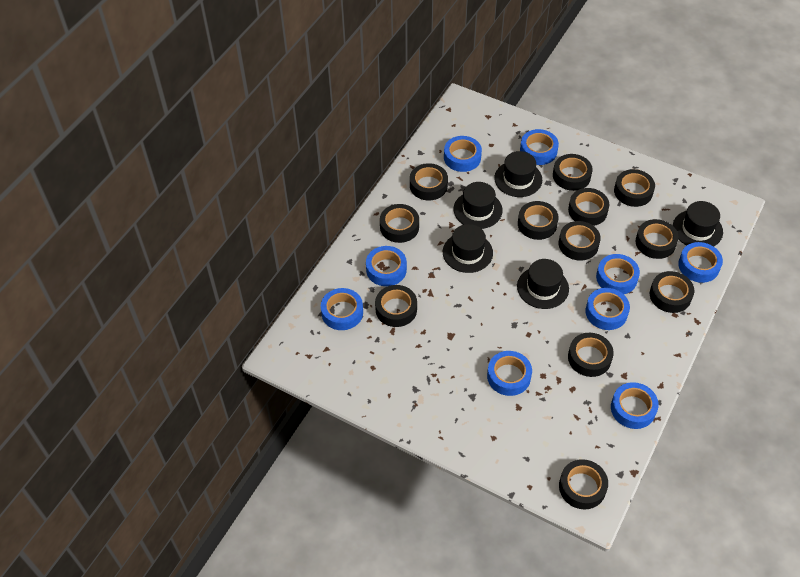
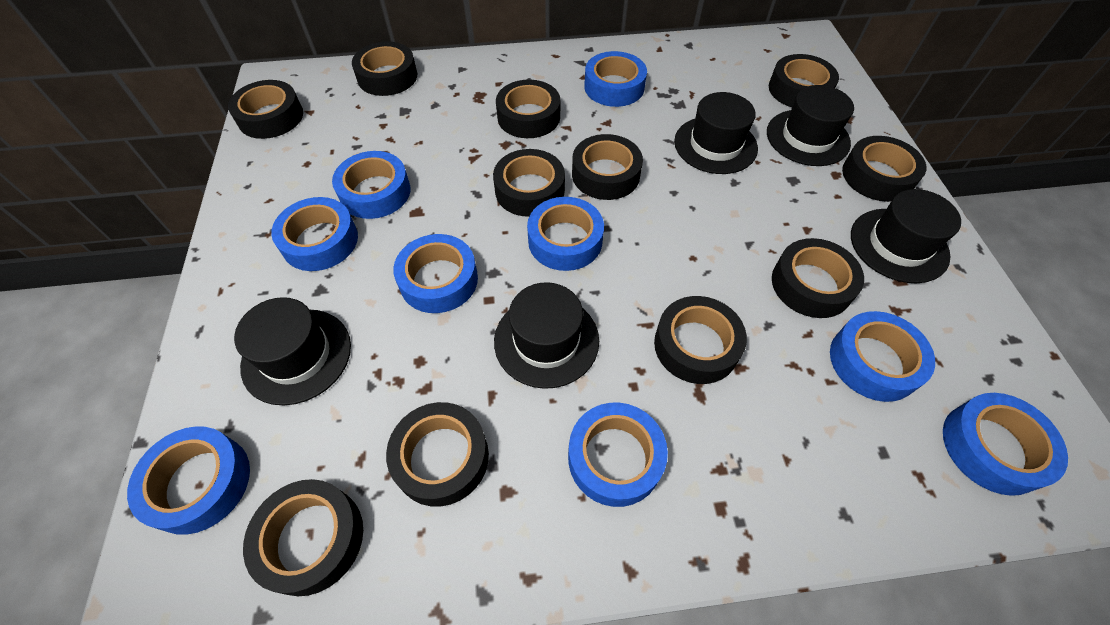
black tape: [375,285,417,327] [380,204,419,243] [410,163,448,200] [518,201,559,240] [553,154,592,191] [559,221,601,261] [559,459,608,509] [568,188,609,226] [568,333,614,377] [614,169,655,207] [636,219,679,259] [650,271,695,313] = 12 -> [228,80,303,139] [243,479,363,596] [352,42,417,96] [386,402,489,507] [493,149,565,217] [496,80,560,138] [572,134,643,200] [654,296,747,384] [769,54,839,107] [772,238,864,318] [842,136,926,202] = 11

